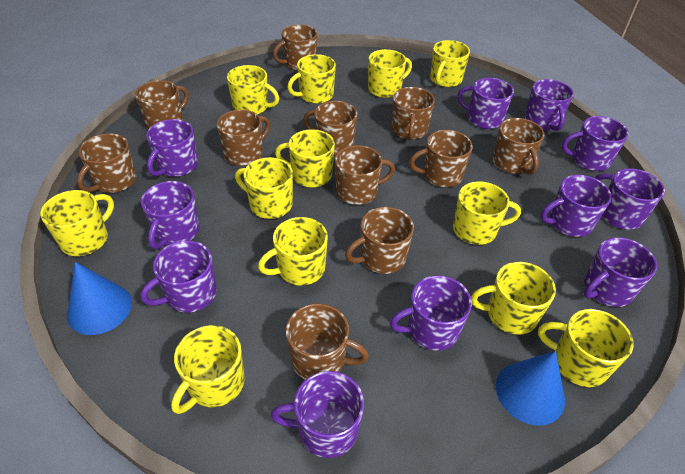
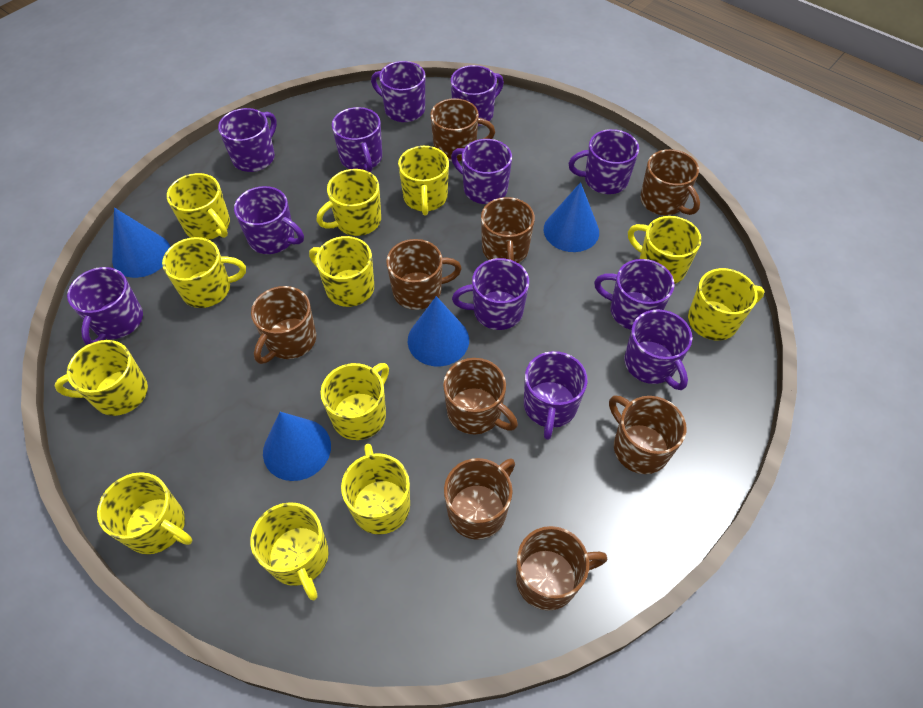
blue cone: [67,262,132,335] [496,351,565,426] = 2 -> [112,208,170,278] [263,412,331,481] [408,296,469,366] [544,182,599,252] = 4
brown mug: [77,133,136,193] [135,80,189,129] [217,110,271,166] [273,24,317,70] [286,303,369,380] [303,101,357,155] [335,145,395,205] [345,207,414,274] [392,87,435,140] [409,130,473,187] [493,118,544,175] = 11 -> [251,286,316,364] [386,239,462,310] [430,98,495,162] [443,358,518,435] [444,458,515,540] [481,197,535,263] [516,526,607,611] [609,395,686,474] [640,149,700,215] = 9
purple mug: [141,181,199,249] [141,241,217,312] [146,119,198,177] [271,371,364,458] [390,275,472,351] [457,78,514,129] [525,79,574,131] [541,175,612,237] [561,116,629,171] [584,237,657,307] [595,168,665,230] = 11 -> [67,267,143,345] [218,108,277,172] [234,186,304,254] [332,107,382,172] [371,61,425,122] [451,65,504,126] [451,139,512,204] [452,258,529,330] [524,351,588,440] [568,129,639,194] [594,259,675,330] [624,309,692,390] = 12

